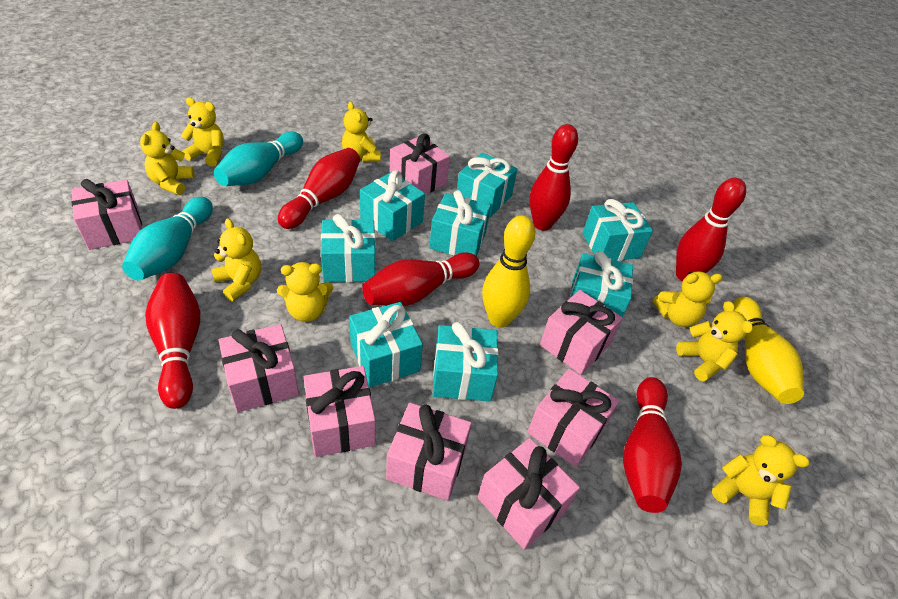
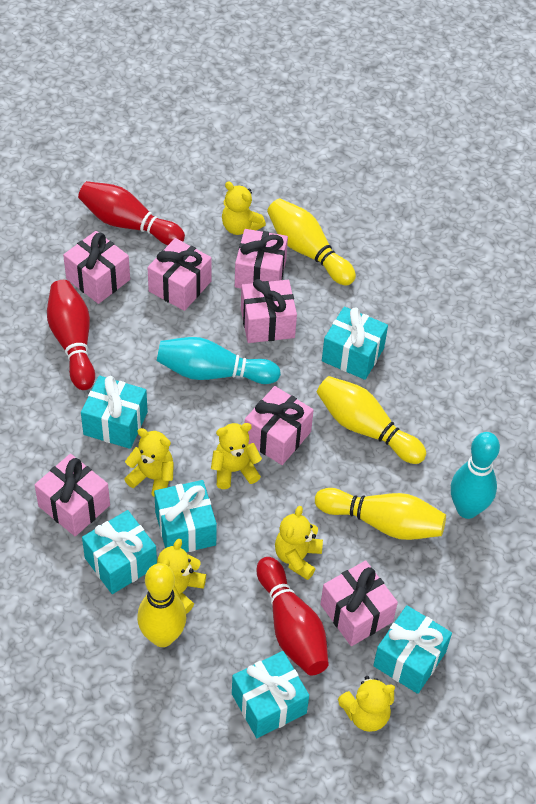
pink gift: [72,179,142,250] [219,324,299,413] [304,366,375,457] [386,403,472,501] [390,133,450,195] [478,438,580,550] [528,369,619,467] [540,290,623,375] = 8 -> [35,454,110,537] [63,231,130,304] [147,238,212,311] [235,229,288,288] [241,279,297,343] [245,386,314,465] [320,560,398,646] = 7
red bowling pin: [145,273,200,409] [278,148,360,229] [362,252,479,306] [530,124,578,231] [623,377,682,513] [676,178,746,282] = 6 -> [47,280,95,390] [78,181,185,245] [256,557,329,675] = 3
turquoise gift: [321,214,375,283] [349,302,423,387] [360,170,425,241] [429,190,491,256] [433,322,499,401] [457,153,517,217] [569,251,633,317] [583,199,653,261] = 8 -> [81,376,148,449] [82,510,157,594] [154,480,217,552] [232,651,309,738] [322,307,388,380] [373,605,452,694] = 6
yellow bowling pin: [482,216,535,328] [733,296,804,404] = 2 -> [137,563,187,647] [267,198,356,286] [315,488,446,540] [317,376,426,464] = 4
yellow teddy bear: [140,122,195,195] [181,97,224,167] [211,218,261,301] [277,262,333,322] [342,101,381,162] [653,272,722,327] [676,301,753,382] [712,435,809,526] = 8 -> [125,428,174,497] [157,538,206,614] [211,423,262,489] [222,181,266,235] [275,506,323,580] [338,676,395,732] = 6

